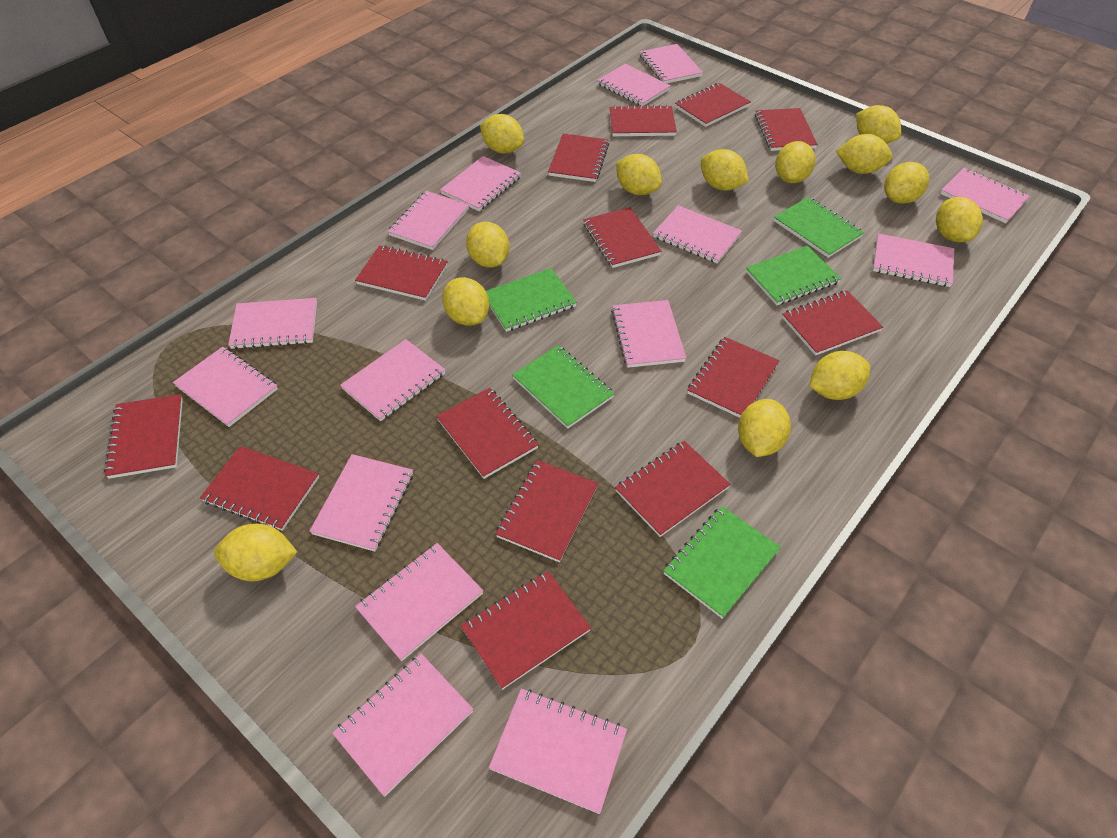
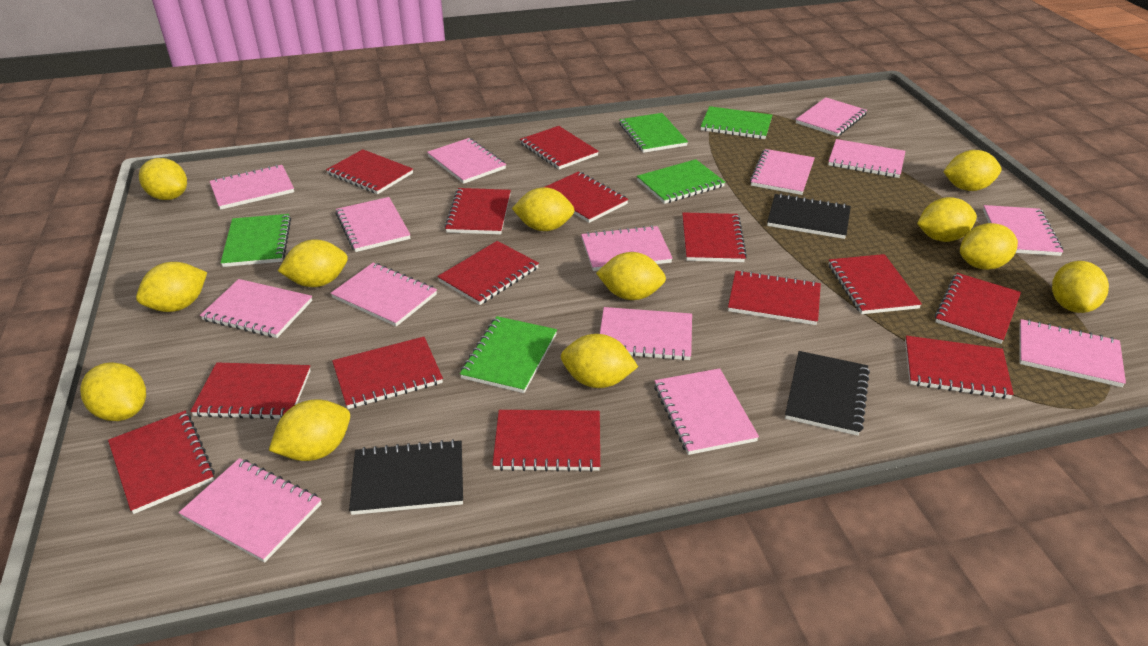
black notebook: none = 0 -> [349,439,463,515] [767,193,851,239] [785,351,870,436] = 3
pink notebook: [173,347,278,427] [228,298,317,349] [309,454,413,552] [332,654,473,796] [340,339,445,421] [355,543,483,661] [387,191,469,250] [440,156,521,211] [489,688,627,814] [597,64,671,106] [611,300,686,368] [640,44,703,83] [653,205,742,264] [873,233,954,287] [940,168,1030,223] = 15 -> [179,458,322,563] [200,279,312,338] [210,164,294,210] [331,263,437,327] [336,197,411,252] [427,138,506,184] [581,225,673,271] [600,307,692,361] [654,368,759,455] [750,149,815,195] [796,97,867,137] [828,139,905,178] [983,205,1064,256] [1019,319,1126,387] = 14
yellow lemon: [214,523,297,581] [442,277,489,326] [466,222,510,268] [480,114,524,153] [616,154,662,195] [701,149,749,190] [738,399,791,457] [775,141,815,183] [809,351,870,400] [836,134,892,174] [856,105,902,144] [884,162,929,204] [936,197,983,242] = 13 -> [80,362,146,421] [136,262,207,312] [139,158,187,200] [269,399,350,461] [278,239,348,287] [512,187,575,231] [561,334,638,388] [596,252,666,300] [917,197,977,242] [943,150,1002,191] [960,223,1018,270] [1052,261,1109,313] = 12

